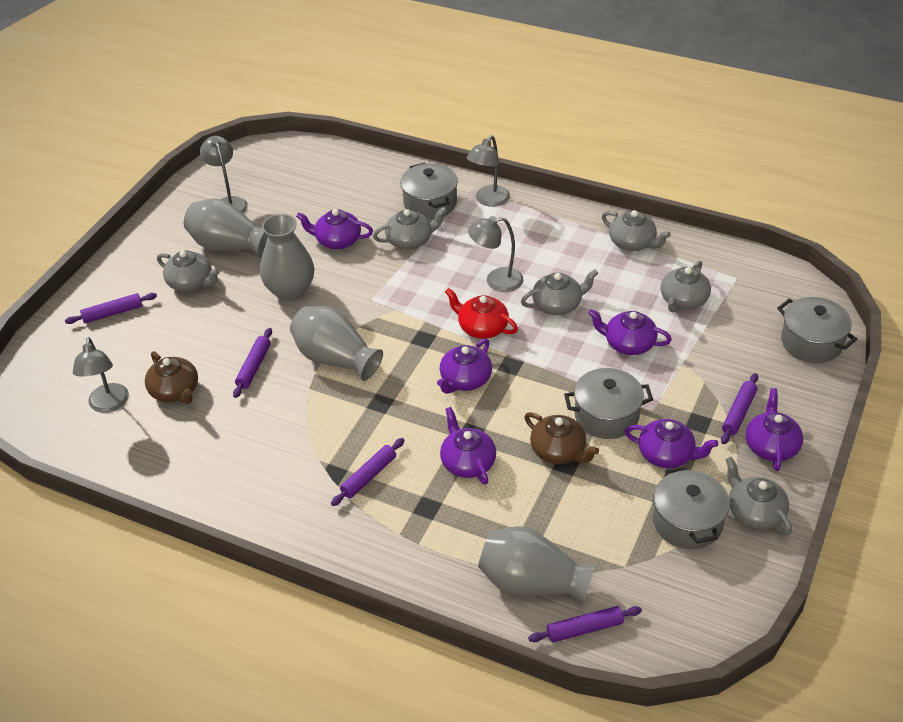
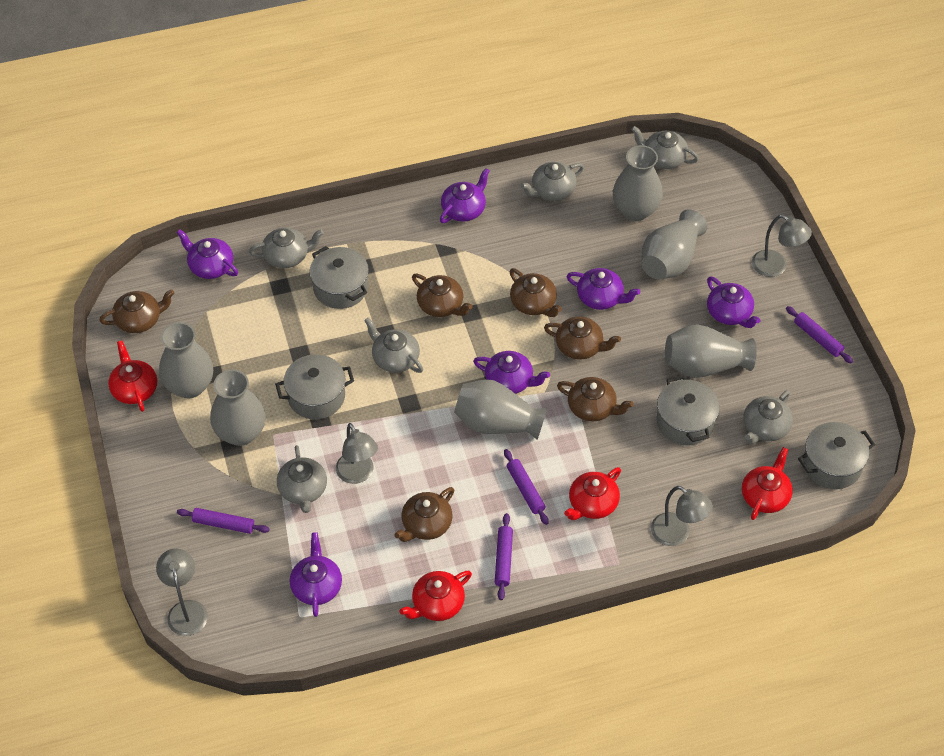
brown teapot: [145,351,198,404] [524,412,599,464] = 2 -> [99,289,174,333] [394,487,455,542] [412,274,473,317] [510,268,562,317] [544,317,621,359] [557,377,634,421] = 6
grey vase: [184,199,268,258] [260,214,314,302] [290,306,383,381] [478,526,595,605] = 4 -> [159,322,213,398] [210,370,266,446] [454,379,547,440] [613,145,663,221] [642,209,707,279] [665,324,757,378] = 6
purple rolling pin: [65,293,157,324] [233,328,272,398] [331,438,405,506] [528,606,642,642] [721,373,758,444] = 5 -> [177,508,270,534] [495,513,513,600] [504,449,549,525] [786,306,853,364] = 4
red teapot: [445,288,518,339] = 1 -> [108,341,157,412] [399,571,472,621] [564,467,621,520] [742,447,793,520] = 4

